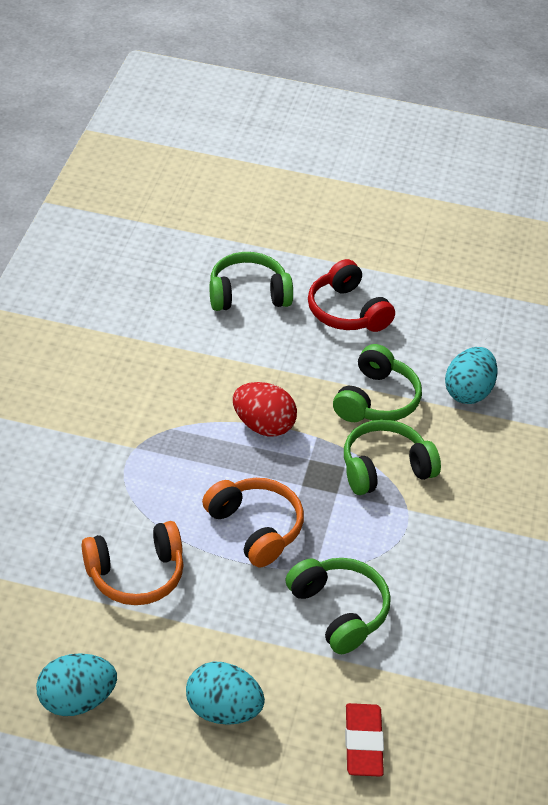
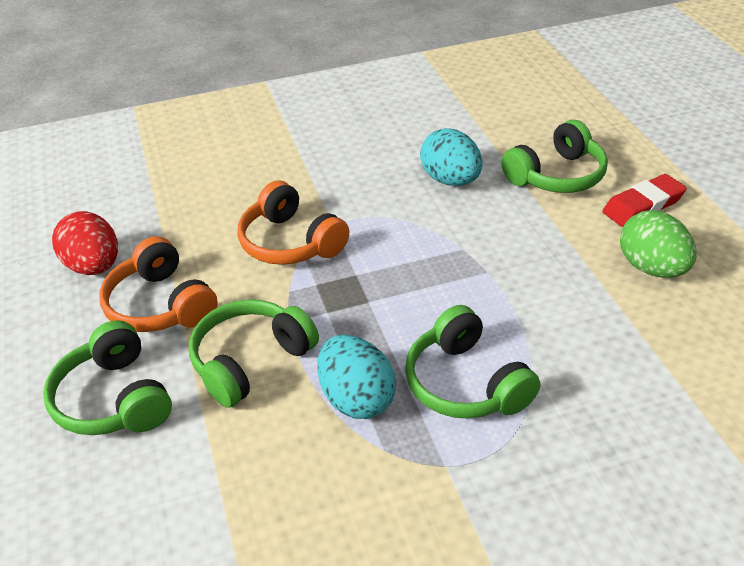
green egg: none = 0 -> [620,210,697,277] = 1
red headphones: [308,259,395,332] = 1 -> none = 0
turquoise egg: [36,653,117,716] [186,662,265,725] [445,347,498,404] = 3 -> [317,335,396,419] [420,128,483,186] = 2

